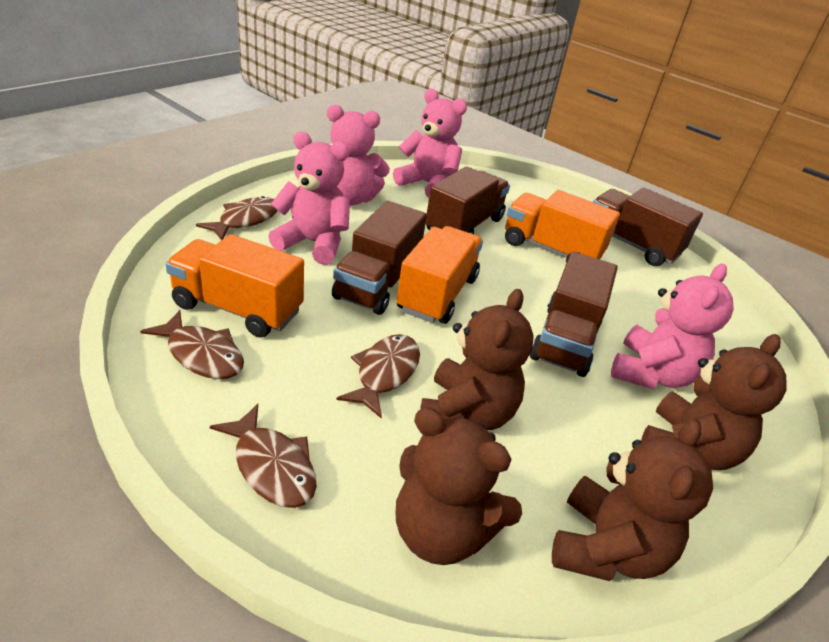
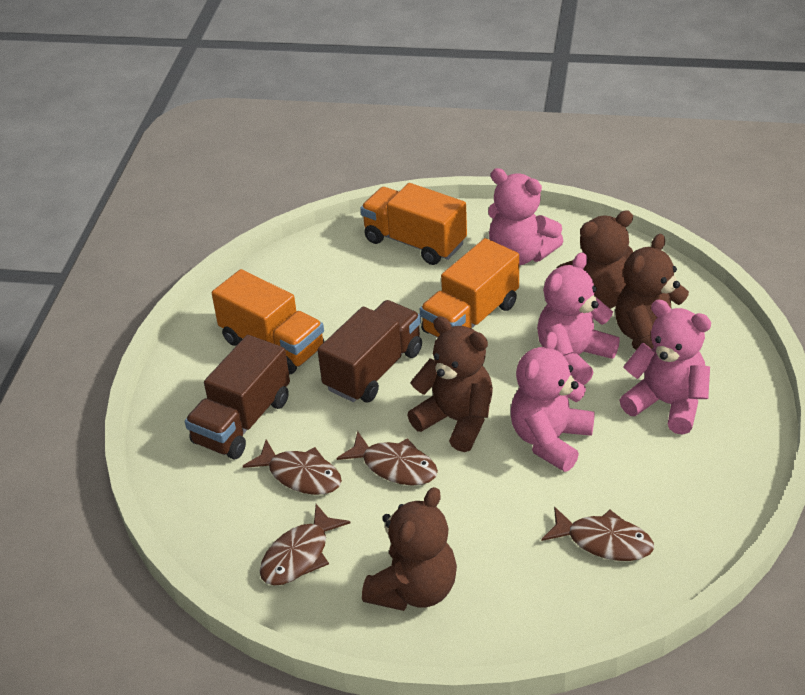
brown truck: [332,201,427,315] [426,166,510,234] [530,252,618,377] [593,188,703,266] = 4 -> [185,335,290,459] [318,300,422,403] = 2

